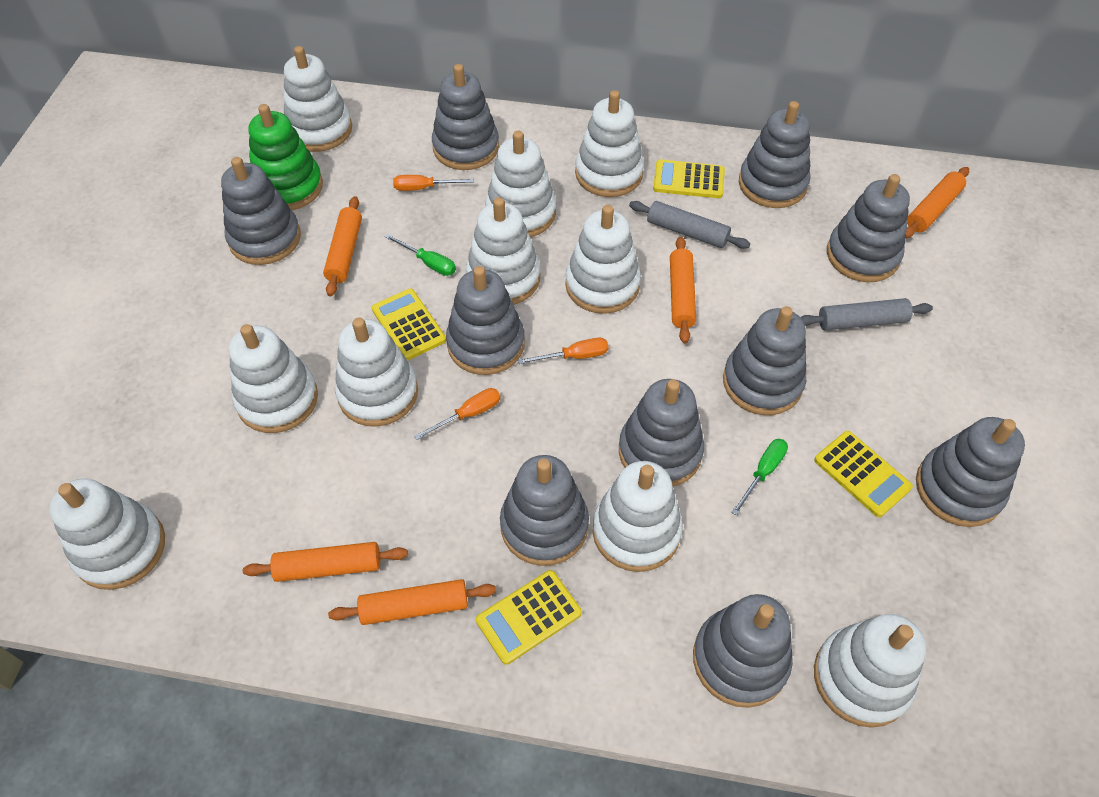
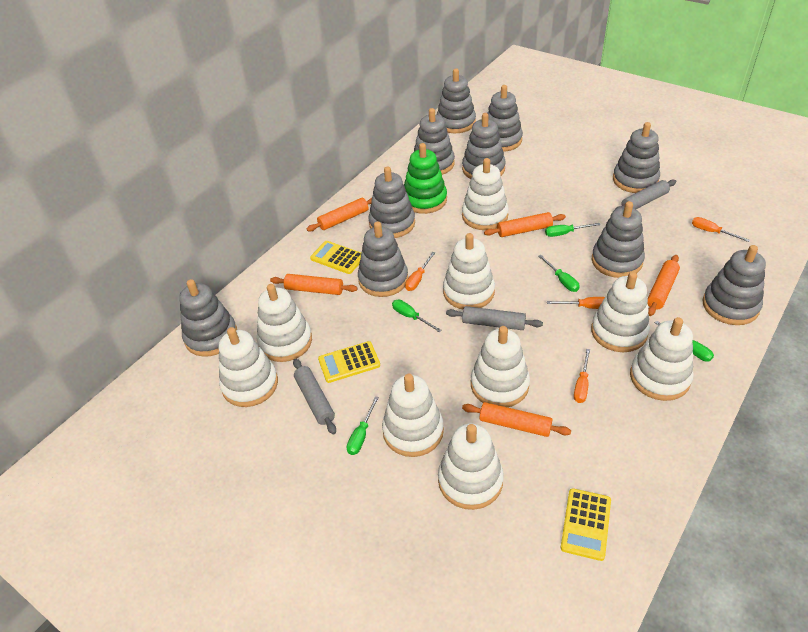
green screwdriver: [385,234,456,276] [731,439,788,516] = 2 -> [347,396,379,455] [392,300,442,332] [539,255,580,292] [545,223,600,237] [655,321,714,362] = 5
grey rolling pin: [629,201,750,249] [800,298,933,331] = 2 -> [293,359,336,434] [446,306,543,330] [616,180,676,209] = 3
orange screwdriver: [393,175,474,191] [414,388,501,440] [518,338,608,364] = 3 -> [405,252,435,291] [547,297,605,309] [574,349,590,403] [692,217,750,242] = 4
white stacking toy: [49,478,165,590] [229,324,318,433] [284,46,352,152] [335,318,418,427] [466,197,540,305] [485,131,556,237] [565,205,641,314] [575,90,644,197] [592,461,683,572] [814,614,926,728] = 10 -> [219,327,278,407] [257,284,312,362] [382,374,444,457] [438,424,504,510] [443,233,495,309] [462,158,509,230] [471,326,530,407] [591,272,650,352] [630,317,694,401] = 9
yellow calculator: [372,288,446,360] [476,570,582,665] [653,159,725,198] [814,431,913,517] = 4 -> [310,241,361,274] [318,341,380,383] [561,488,611,561] = 3

